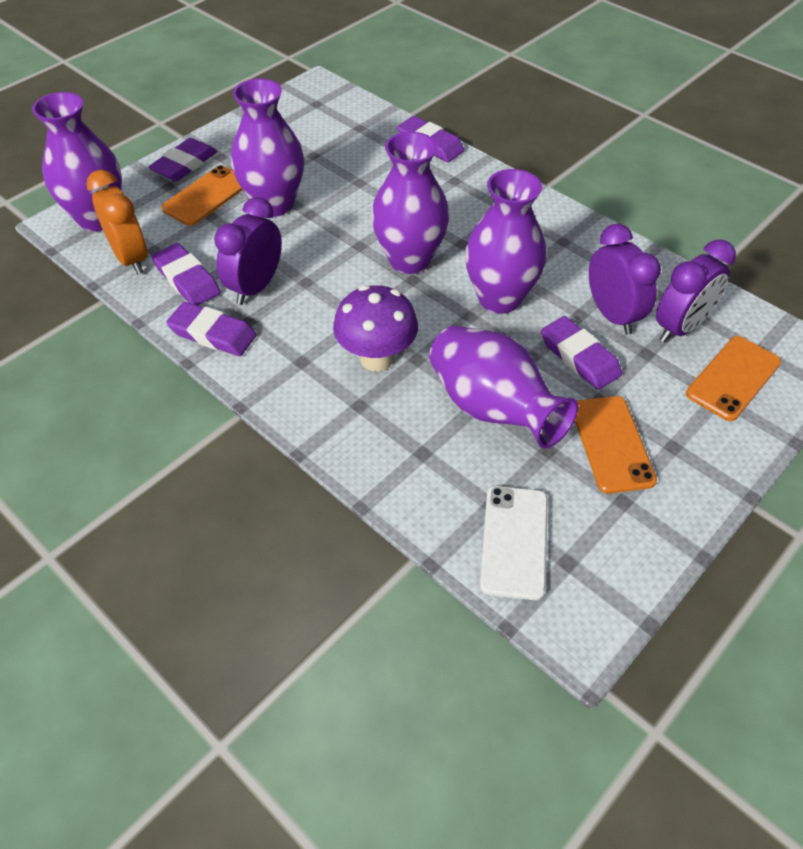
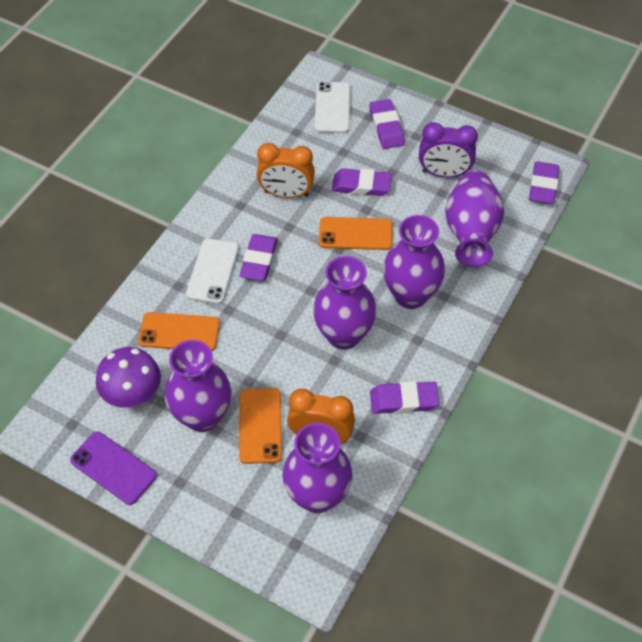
orange clock: [86,170,147,274] = 1 -> [257,143,315,198] [287,389,355,444] = 2
purple clock: [214,197,282,305] [589,224,661,335] [656,239,736,342] = 3 -> [419,122,478,178] = 1
purple phone: none = 0 -> [70,432,157,505] = 1
white phone: [480,486,548,600] = 1 -> [186,238,239,304] [315,82,350,133] = 2

